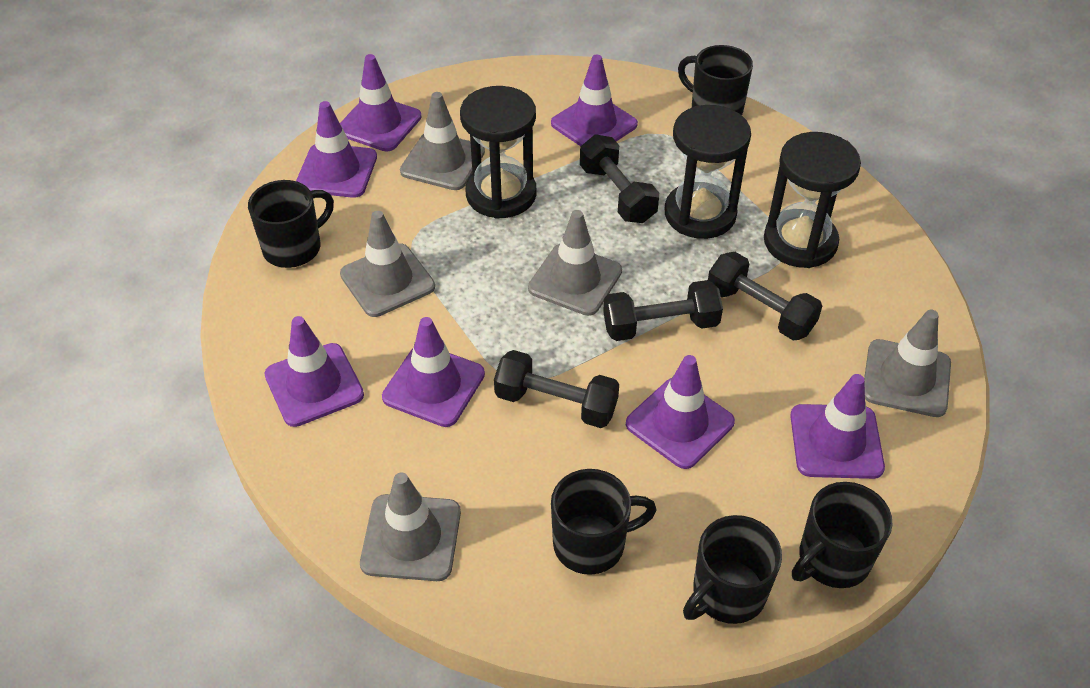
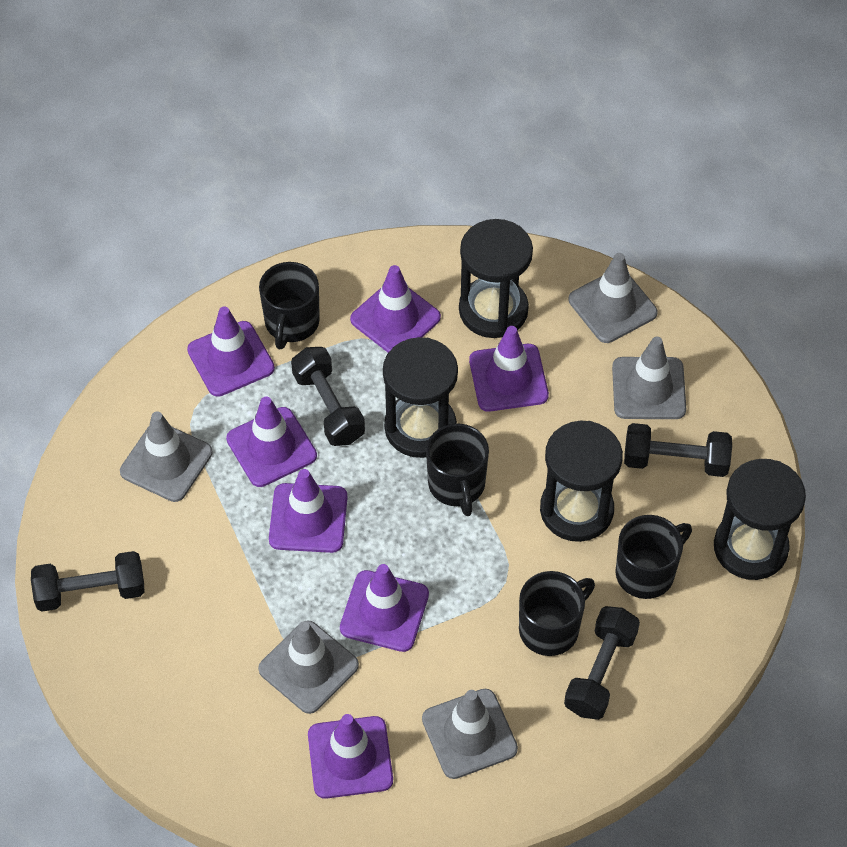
black hourglass: [460,86,537,219] [665,105,751,239] [764,132,861,268] = 3 -> [383,337,458,458] [459,219,533,338] [540,421,623,542] [714,459,806,580] = 4
black mug: [248,180,334,268] [551,469,657,575] [678,45,753,115] [683,515,782,624] [792,482,892,588] = 5 -> [259,262,320,349] [426,423,489,516] [519,571,595,656] [615,515,692,599] = 4

